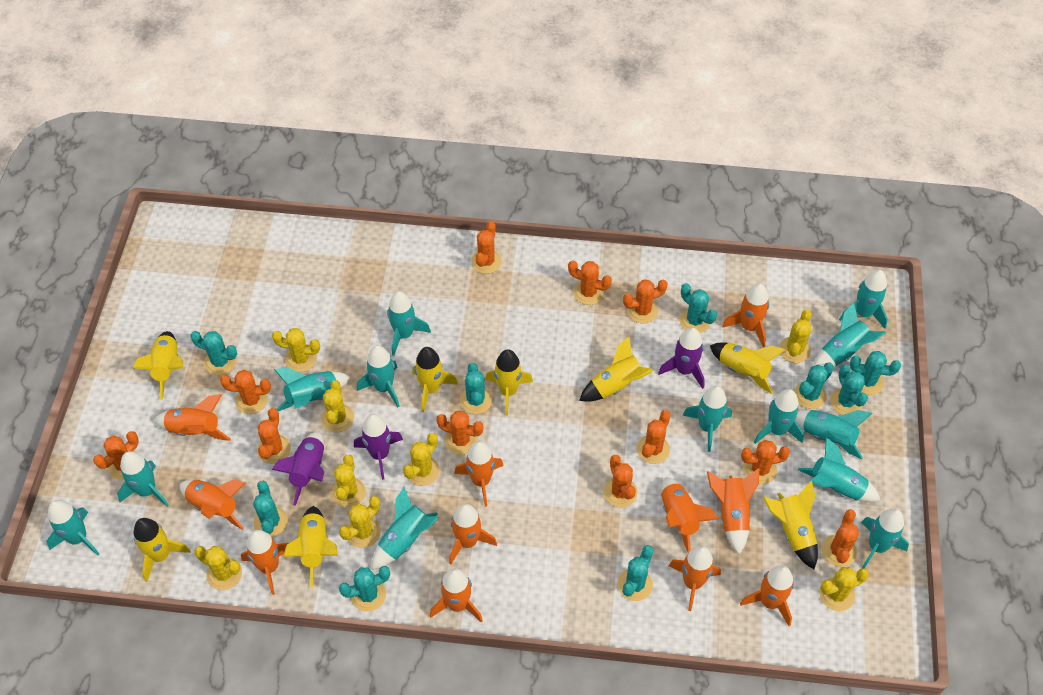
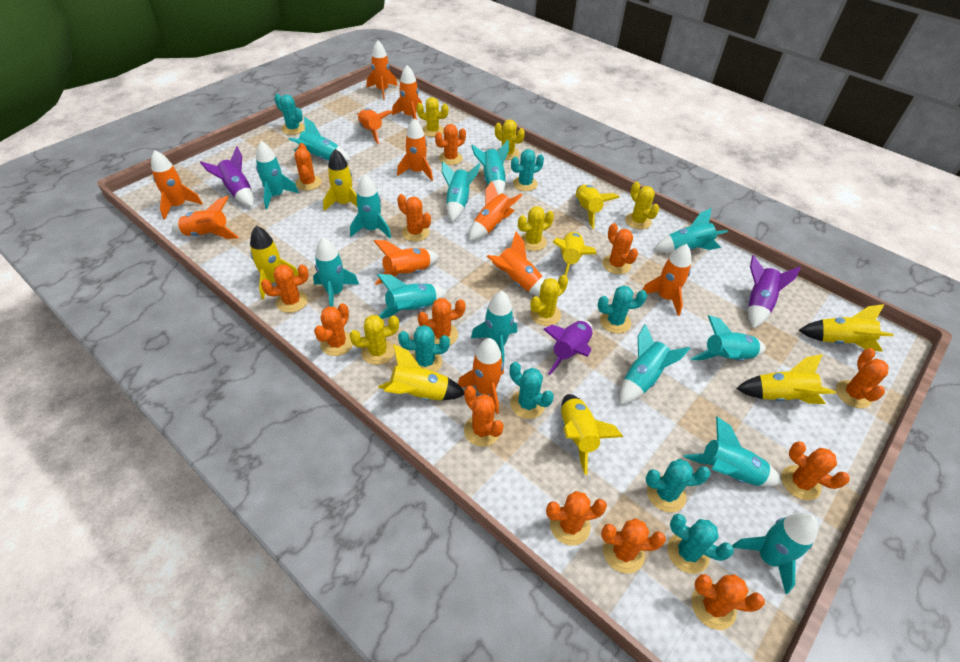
orange cactus: [93,431,138,480] [220,370,271,414] [257,408,291,464] [436,411,483,455] [471,221,502,274] [568,260,612,305] [603,455,637,507] [623,280,668,324] [637,410,671,464] [741,440,790,484] [822,509,859,567] = 11 -> [261,264,309,313] [294,143,321,190] [314,303,353,356] [397,194,431,241] [418,298,466,345] [435,124,466,165] [464,386,504,446] [546,491,607,546] [601,518,666,574] [602,223,638,274] [691,574,765,630] [781,442,850,500] [836,348,889,408] = 13
turquoise cactus: [190,331,237,375] [253,481,288,537] [339,566,390,612] [460,363,492,414] [617,545,653,601] [680,283,717,333] [794,363,834,409] [830,365,868,415] [850,351,901,395] = 9 -> [274,94,305,135] [398,325,450,372] [510,362,554,419] [511,149,544,191] [598,285,647,333] [645,459,711,512] [667,514,734,574] = 7
yellow cactus: [194,546,242,590] [272,328,320,372] [321,380,354,432] [332,455,366,508] [339,496,381,548] [403,433,440,486] [779,310,812,363] [819,567,869,611] = 8 -> [350,315,399,365] [416,97,448,137] [495,119,525,160] [518,206,554,251] [530,275,568,326] [625,182,659,230] = 6

